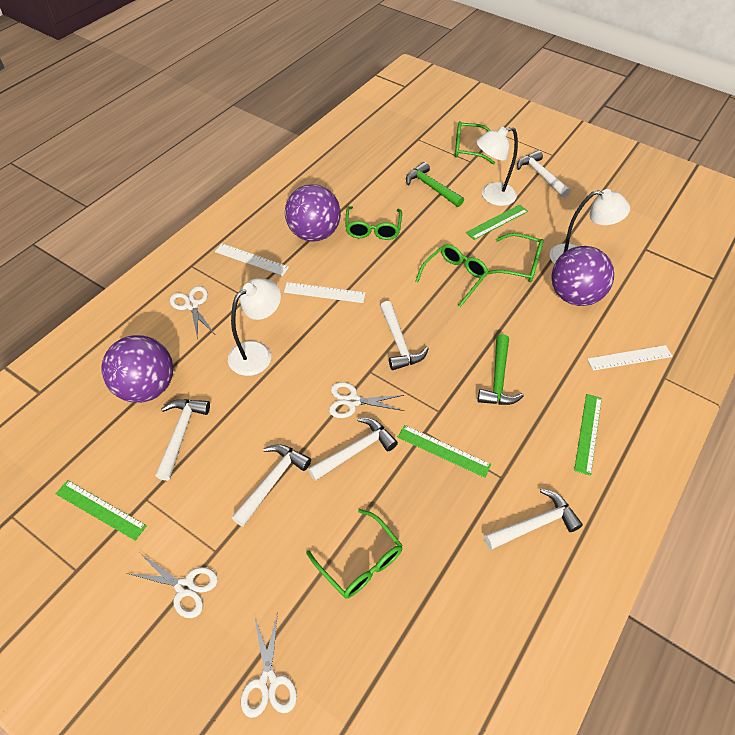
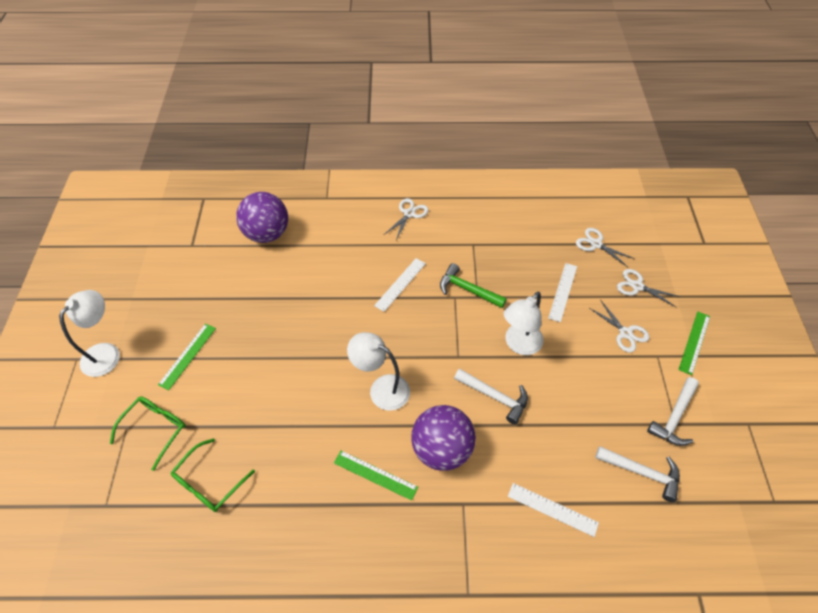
green glasses: [306,509,403,599] [345,206,402,240] [415,244,488,307] [455,121,495,165] [488,233,544,282] = 5 -> [110,396,186,471] [171,438,255,512] = 2
green hammer: [406,162,464,207] [477,334,524,405] = 2 -> [440,263,507,308] = 1
green ruler: [56,480,147,541] [398,425,491,478] [466,204,528,240] [574,394,602,476] = 4 -> [158,323,216,390] [334,451,418,501] [678,312,710,375] = 3
purple ball: [101,335,173,403] [285,184,341,242] [552,246,614,306] = 3 -> [236,192,288,243] [411,405,476,471] = 2
white hammer: [156,399,210,481] [232,444,311,527] [308,418,398,481] [380,301,429,370] [484,489,583,550] [517,150,570,198] = 6 -> [454,368,528,424] [595,446,680,502] [647,377,699,446] = 3

